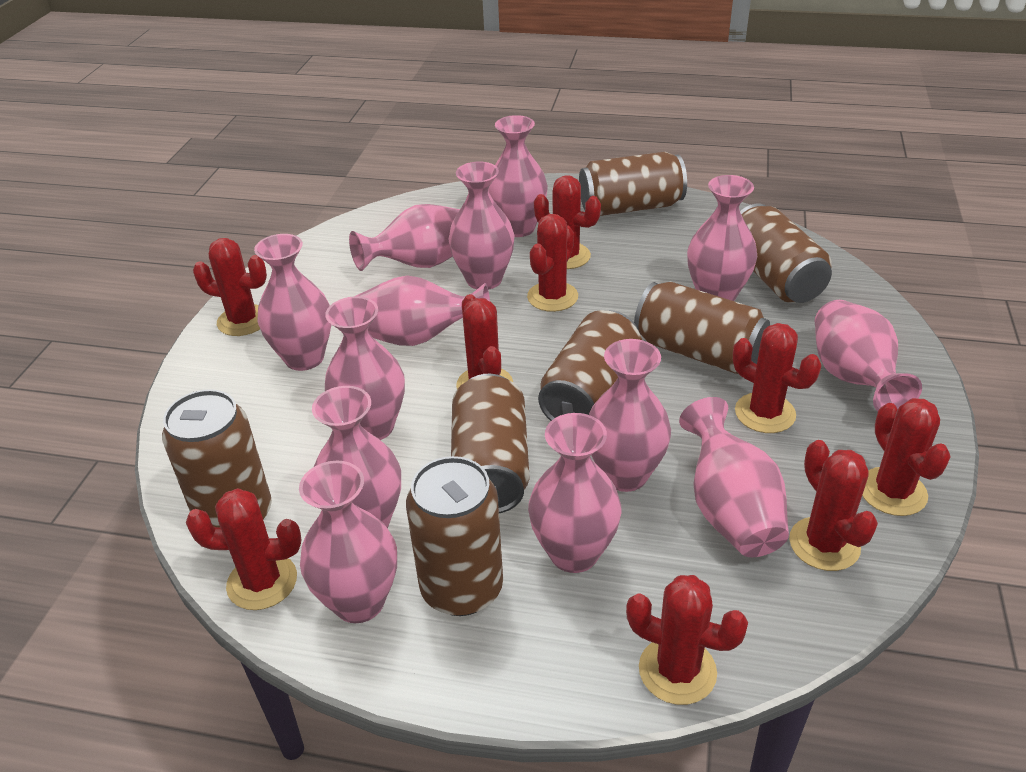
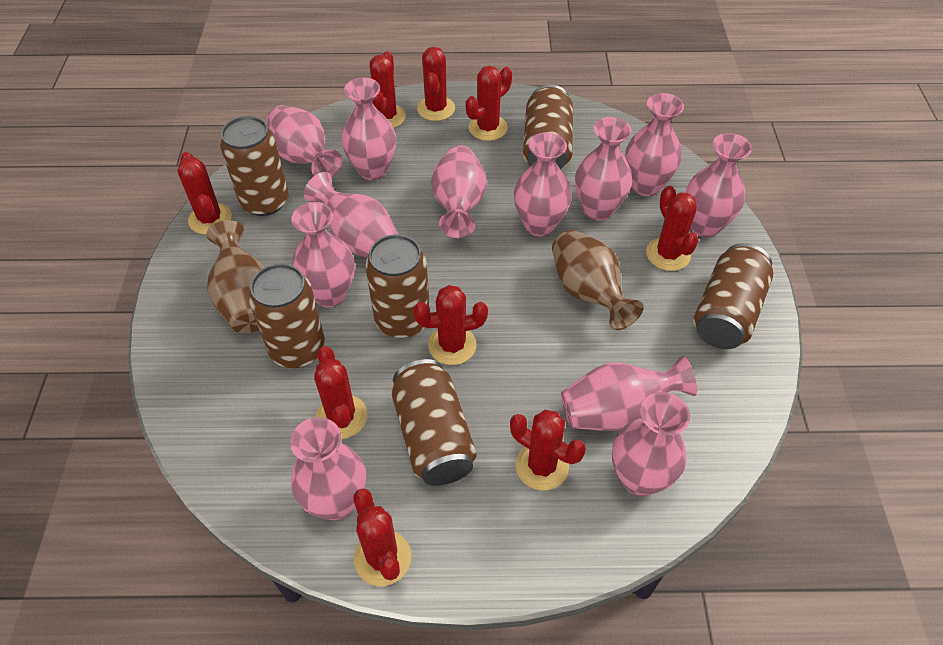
brown can: [162,389,272,527] [406,456,503,616] [451,374,529,513] [538,310,642,421] [579,152,687,216] [634,282,770,374] [740,204,832,303] = 7 -> [220,116,289,216] [249,264,325,368] [365,234,430,338] [392,359,477,486] [523,84,573,169] [694,243,773,349] = 6
brown vase: none = 0 -> [206,220,265,333] [552,230,644,330] = 2
pink vase: [254,234,331,371] [299,461,397,623] [312,386,401,528] [325,296,405,440] [349,204,460,271] [356,275,490,346] [448,162,515,290] [488,115,548,237] [528,413,621,573] [589,339,671,492] [679,397,789,557] [687,175,757,301] [815,300,922,411] = 13 -> [267,105,342,178] [290,417,366,521] [291,202,355,307] [304,172,398,258] [341,78,396,180] [431,145,487,238] [514,132,572,236] [561,355,697,431] [575,117,632,221] [612,392,690,496] [625,93,684,196] [686,133,752,237] = 12

